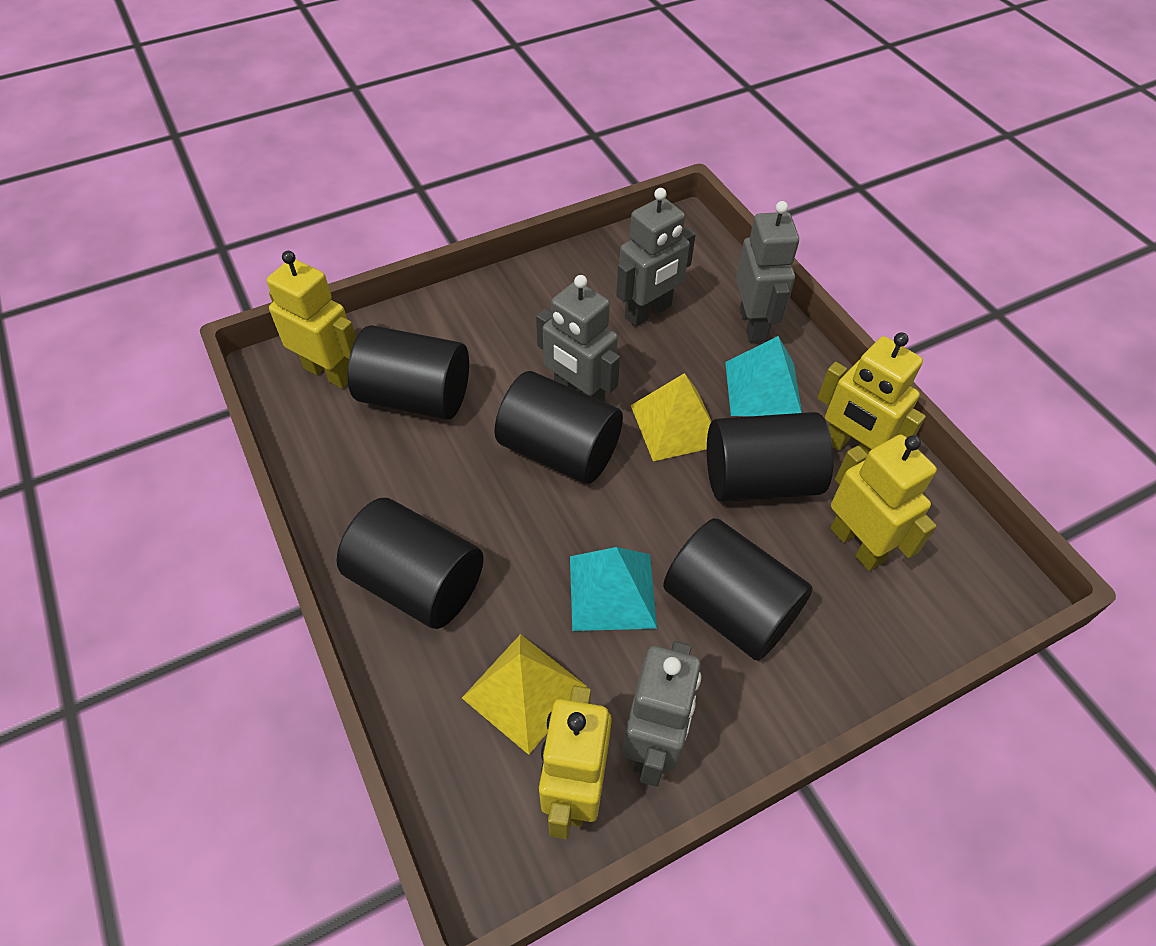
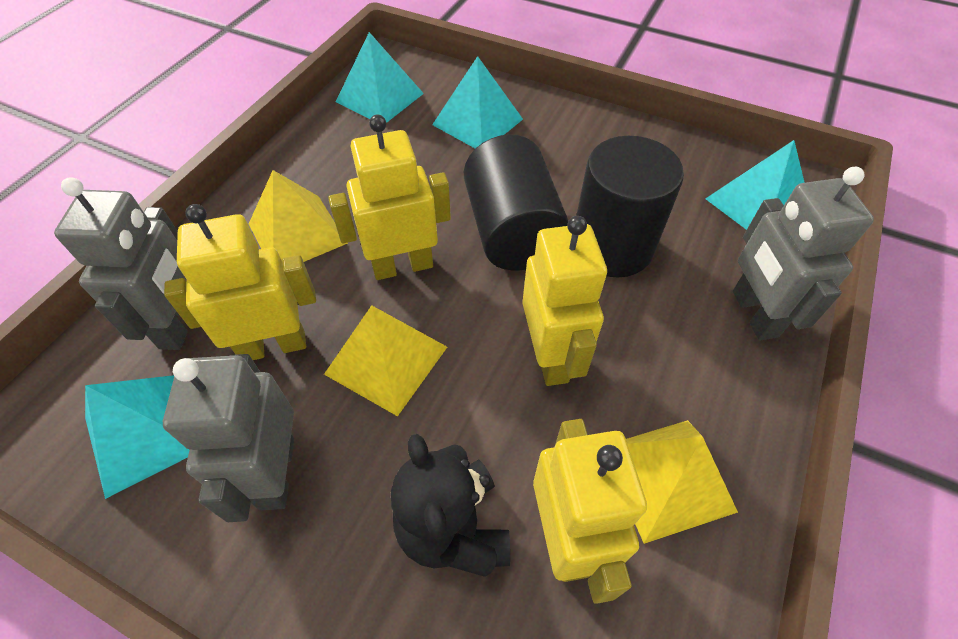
black cylinder: [337,498,484,629] [348,325,469,420] [494,371,623,484] [663,518,813,661] [707,412,834,502] = 5 -> [464,134,569,271] [576,136,684,278] = 2
black teddy bear: none = 0 -> [391,434,510,577] = 1
grey robot: [536,275,620,402] [616,188,696,327] [622,641,701,787] [736,201,799,343] = 4 -> [54,177,188,350] [163,354,294,522] [733,167,874,340] = 3
turquoise pyramid: [570,547,657,631] [725,336,802,416] = 2 -> [85,375,190,499] [336,32,424,123] [432,56,523,148] [706,140,805,230] = 4
yellow pyramid: [462,634,586,755] [631,373,712,461] = 2 -> [249,170,348,262] [324,305,447,416] [626,420,738,544] = 3

